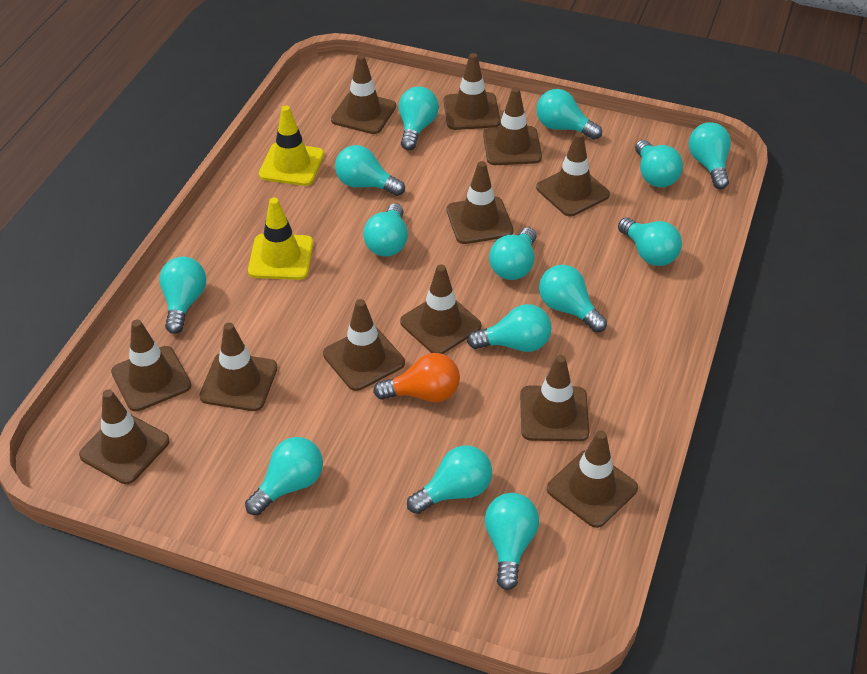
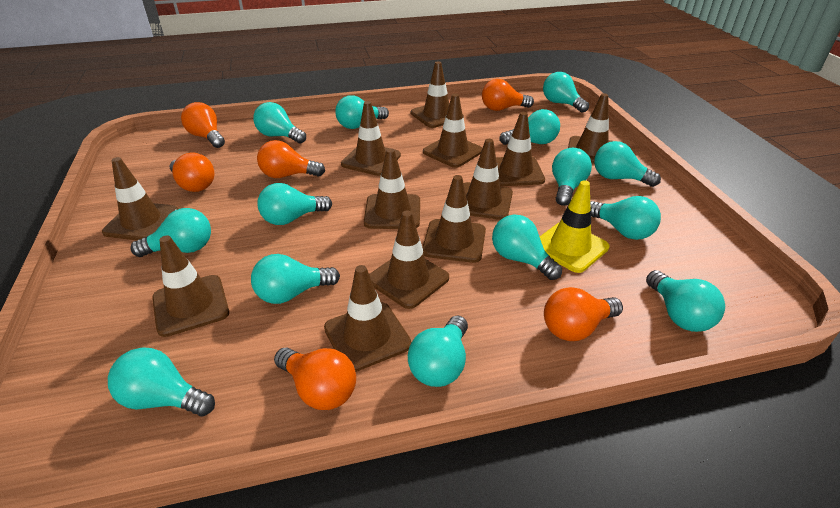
orange light bulb: [373,353,460,402] = 1 -> [169,153,215,192] [181,102,225,148] [257,140,325,178] [274,347,356,410] [482,79,534,111] [544,287,623,341] = 6
yellow traffic cone: [248,198,313,280] [259,106,324,186] = 2 -> [540,180,610,273] = 1

